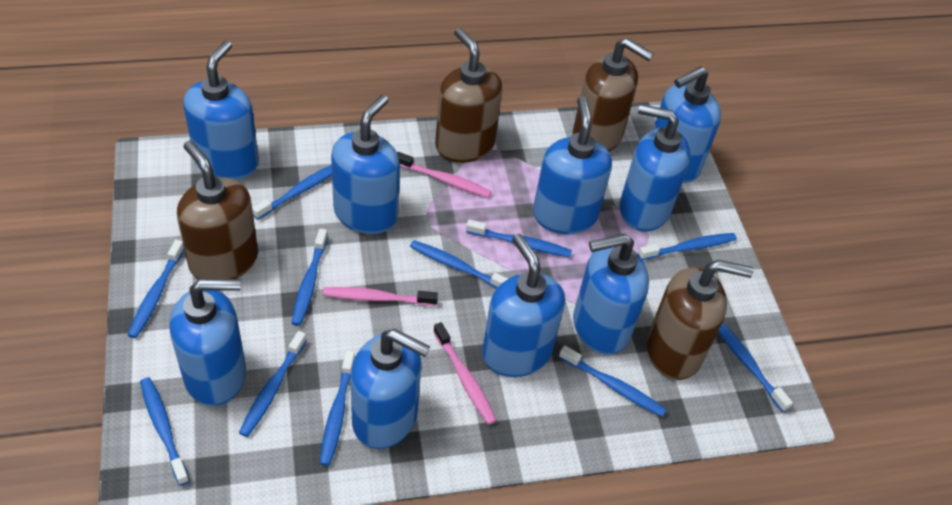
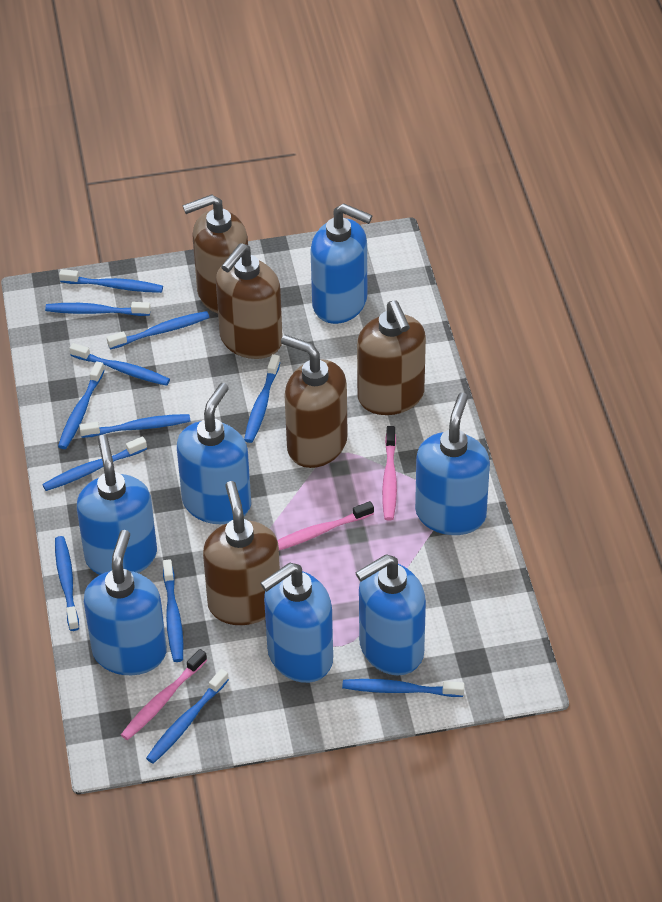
blue soap dispenser: [170,279,246,406] [183,41,259,180] [331,95,400,234] [351,329,430,449] [482,234,565,377] [533,96,612,234] [573,234,649,355] [620,104,690,232] [653,66,721,183] = 9 -> [77,435,157,575] [84,530,167,675] [177,383,251,524] [260,563,333,683] [310,203,372,324] [355,554,426,675] [415,393,490,535] = 7
blue toothbrush: [128,240,184,338] [140,377,189,485] [239,331,307,437] [252,165,332,220] [291,229,328,326] [320,350,355,466] [410,240,508,289] [466,220,572,257] [559,345,666,417] [638,233,737,260] [718,323,793,412] = 11 -> [42,437,147,491] [45,302,151,316] [55,536,79,631] [58,361,105,449] [59,269,163,293] [70,343,170,386] [79,414,191,438] [107,311,210,350] [146,669,229,764] [163,559,183,662] [244,354,280,443] [342,679,465,697] = 12
brown soap dispenser: [177,140,258,280] [435,28,503,163] [573,38,654,152] [647,260,754,380] = 4 -> [183,194,248,313] [203,481,280,625] [216,243,283,359] [281,335,348,468] [357,301,426,415] = 5

